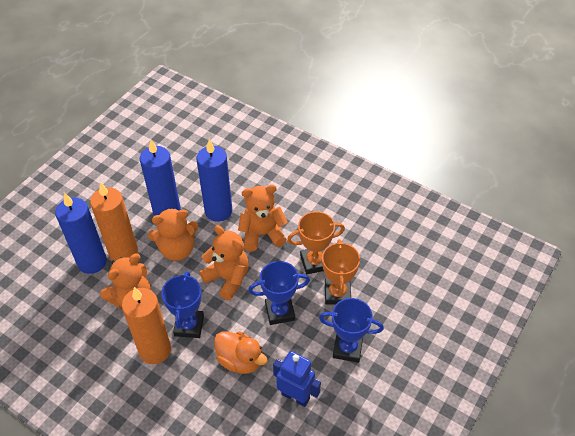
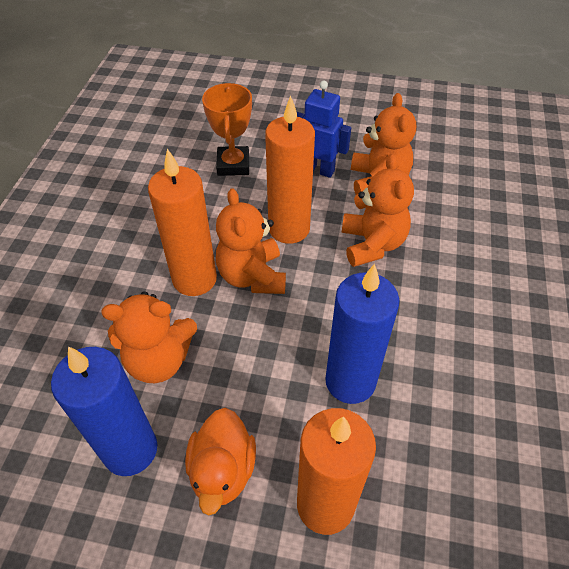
blue candle: [55,193,107,274] [140,140,181,216] [196,139,233,222] = 3 -> [51,346,157,476] [325,264,399,404] = 2
blue trophy: [161,271,204,338] [248,261,310,325] [319,298,384,363] = 3 -> none = 0
orange candle: [90,182,138,261] [122,287,171,364] = 2 -> [148,149,217,296] [265,95,315,244] [297,408,376,535] = 3
orange trophy: [287,211,345,274] [322,239,360,305] = 2 -> [202,83,252,176] = 1

